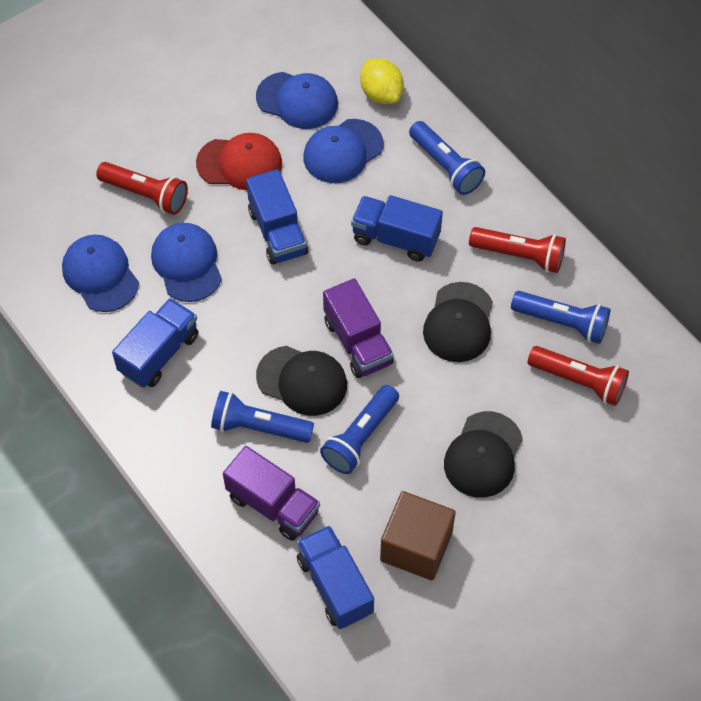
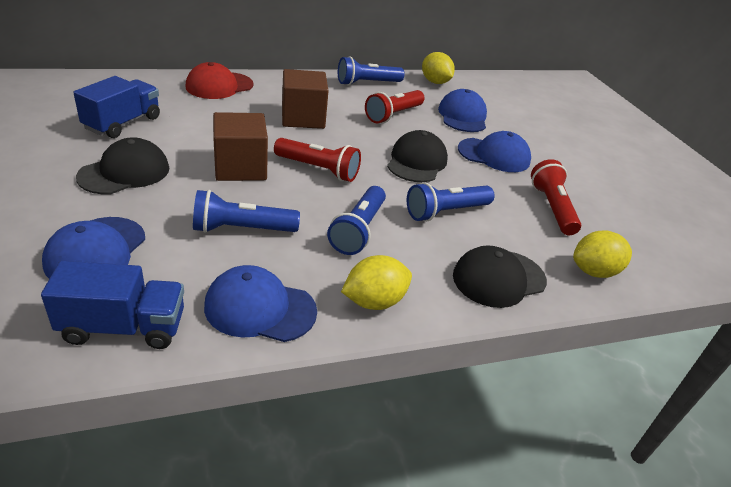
blue truck: [112,298,199,387] [246,169,308,265] [297,525,374,629] [351,195,443,262] = 4 -> [41,261,184,349] [73,76,160,138] = 2
brown cube: [380,491,456,580] = 1 -> [213,112,268,181] [282,69,329,129] = 2
purple truck: [223,446,320,541] [323,278,394,378] = 2 -> none = 0
yellow lemon: [360,58,404,104] = 1 -> [341,255,412,310] [422,52,455,84] [573,230,632,278] = 3

